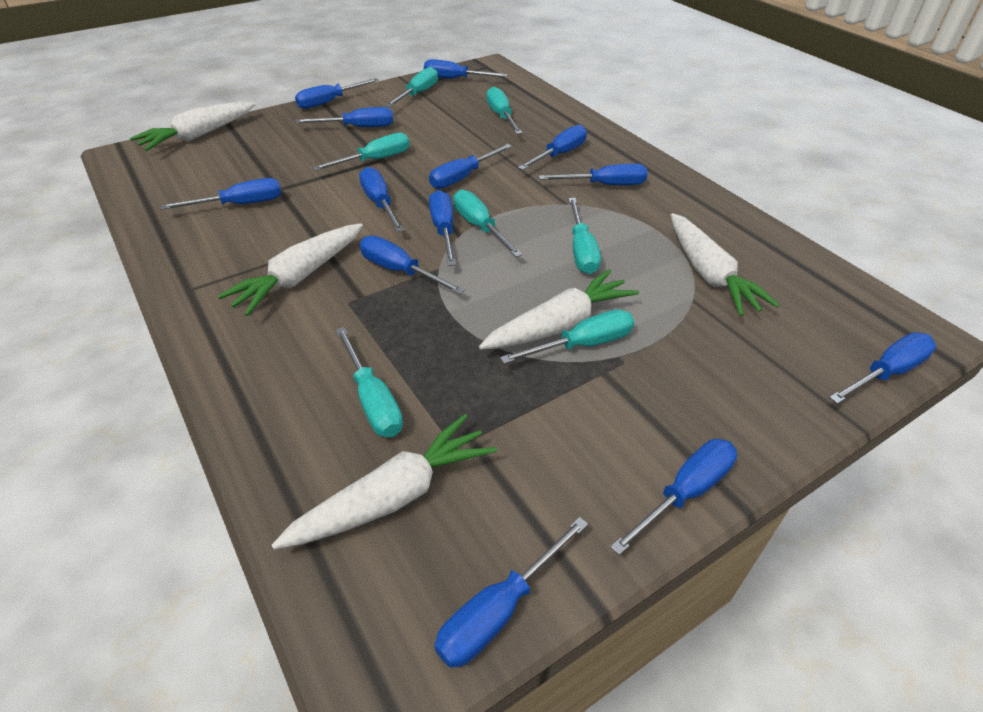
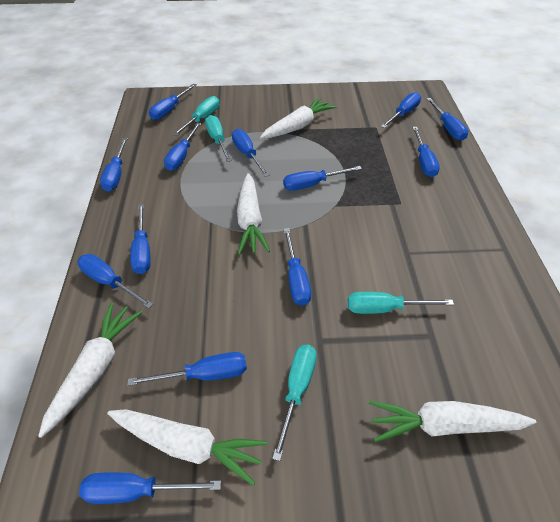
turquoise screwdriver: [312,133,410,171] [335,327,403,437] [385,67,438,107] [453,189,523,257] [486,87,522,134] [500,310,634,364] [568,198,601,274] = 7 -> [172,96,219,136] [205,115,232,162] [272,345,317,461] [348,292,454,314] = 4

